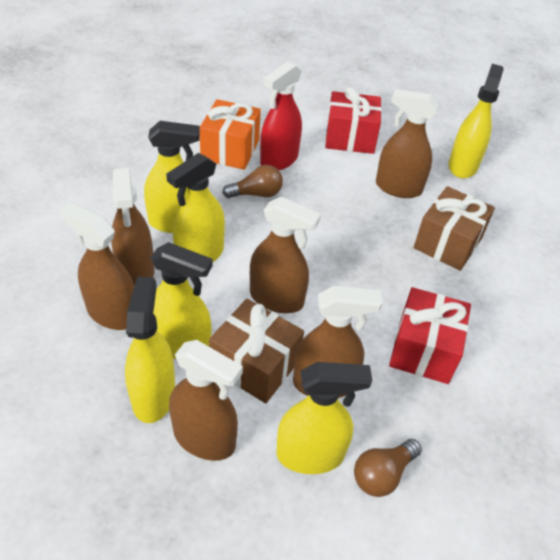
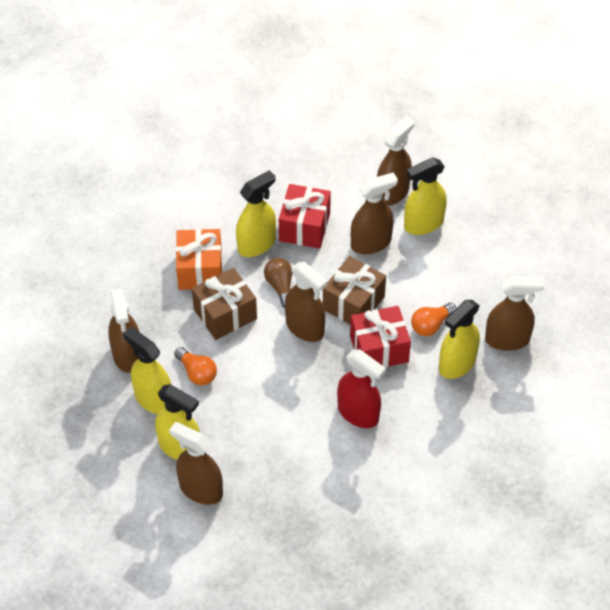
brown light bulb: [222,165,283,198] [354,439,422,497] = 2 -> [264,258,292,308] = 1
orange light bulb: none = 0 -> [174,347,217,386] [411,303,456,336] = 2
yellow spray bottle: [125,276,175,423] [144,121,200,233] [151,242,213,359] [166,153,225,263] [276,362,372,474] [449,64,504,178] = 6 -> [123,327,172,414] [155,384,200,460] [236,170,276,257] [404,157,447,235] [439,300,480,379] = 5

